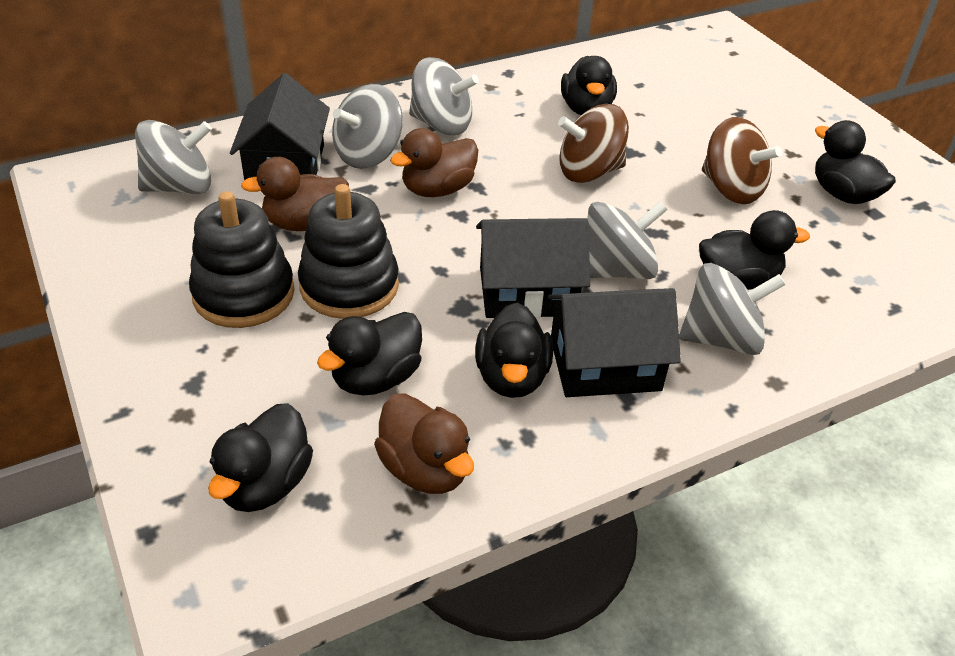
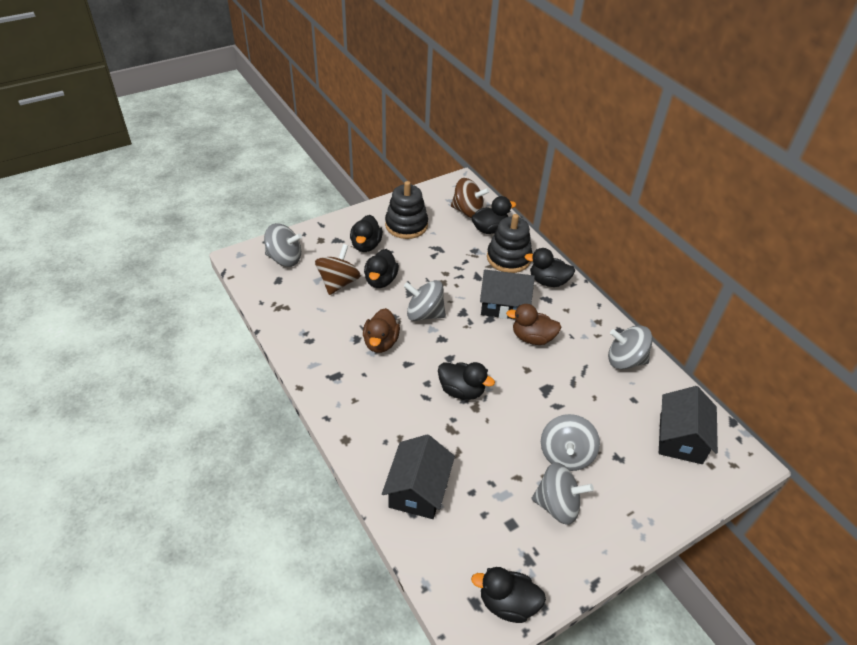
brown duck: [241,157,349,231] [374,393,474,494] [390,128,478,197] = 3 -> [363,308,400,353] [506,304,562,345] = 2

